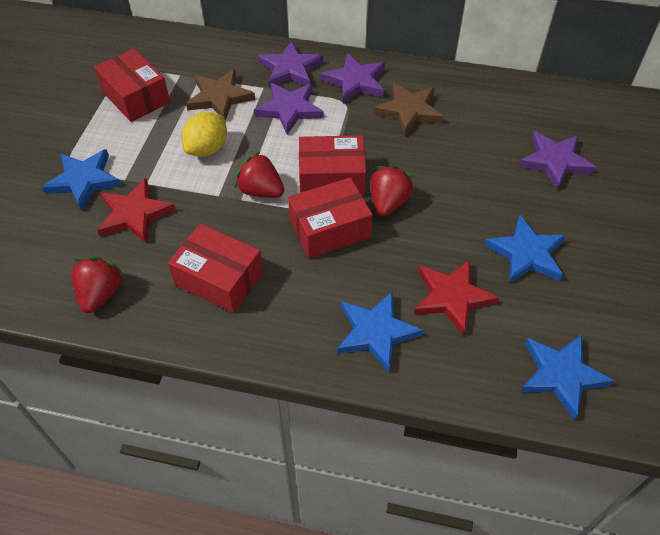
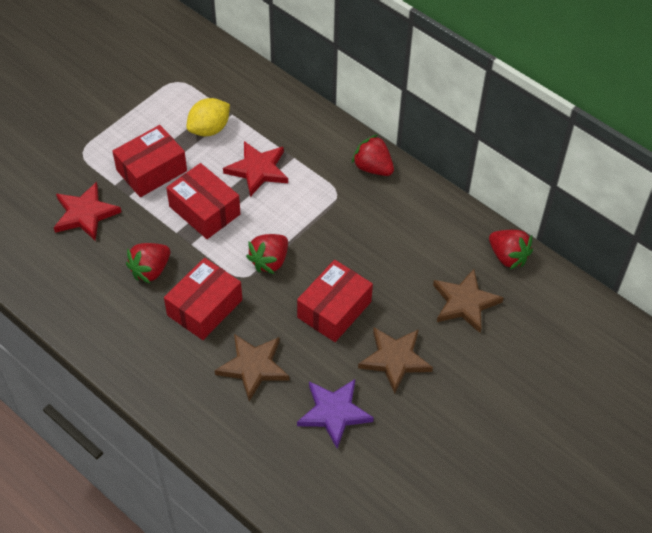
blue star: [42,149,122,210] [337,292,423,372] [484,215,566,284] [520,334,614,420] = 4 -> none = 0
brown star: [186,69,255,121] [374,83,444,136] = 2 -> [215,334,289,401] [358,327,433,394] [433,269,504,333] = 3
purple star: [254,83,324,135] [258,41,323,88] [321,53,385,103] [518,131,596,190] = 4 -> [297,379,374,449] = 1
red strawberry: [72,257,124,313] [235,151,285,198] [370,166,413,216] = 3 -> [126,243,170,283] [246,234,288,274] [352,134,394,176] [489,230,533,270] = 4

